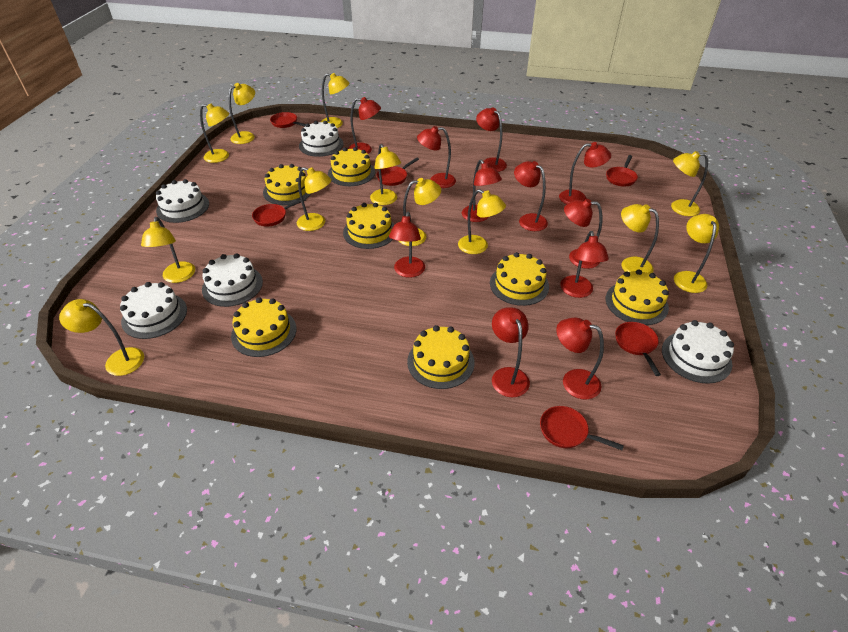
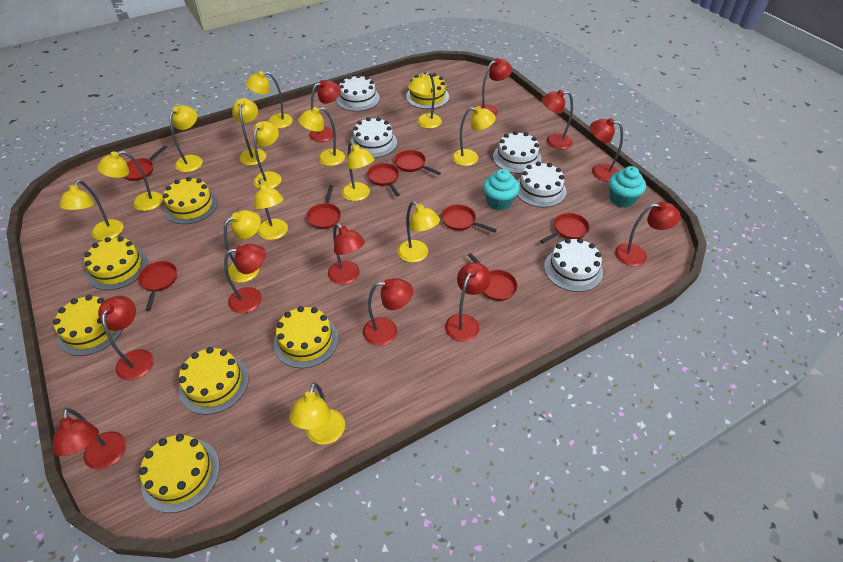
red pan: [252,197,306,227] [270,112,306,128] [377,157,419,186] [540,406,624,450] [606,155,638,186] [615,322,661,376] = 6 -> [124,146,168,181] [138,261,177,311] [306,185,341,229] [367,163,400,196] [394,150,441,175] [441,204,497,233] [468,253,517,301] [540,213,590,244] = 8
turquoise cupcake: none = 0 -> [483,169,520,211] [609,166,646,208] = 2
yellow lamp: [59,299,144,376] [141,217,195,283] [200,104,229,163] [229,83,255,144] [297,167,332,231] [321,73,349,128] [370,144,401,205] [399,178,441,246] [458,189,506,254] [621,204,659,274] [671,151,708,216] [674,214,719,293] = 12 -> [59,180,123,241] [97,151,163,211] [170,105,203,172] [224,210,261,283] [232,98,266,165] [245,71,293,129] [253,121,281,188] [254,180,288,240] [289,383,345,445] [298,107,345,166] [342,142,374,201] [398,201,440,263] [408,72,442,129] [452,106,496,166] = 14

